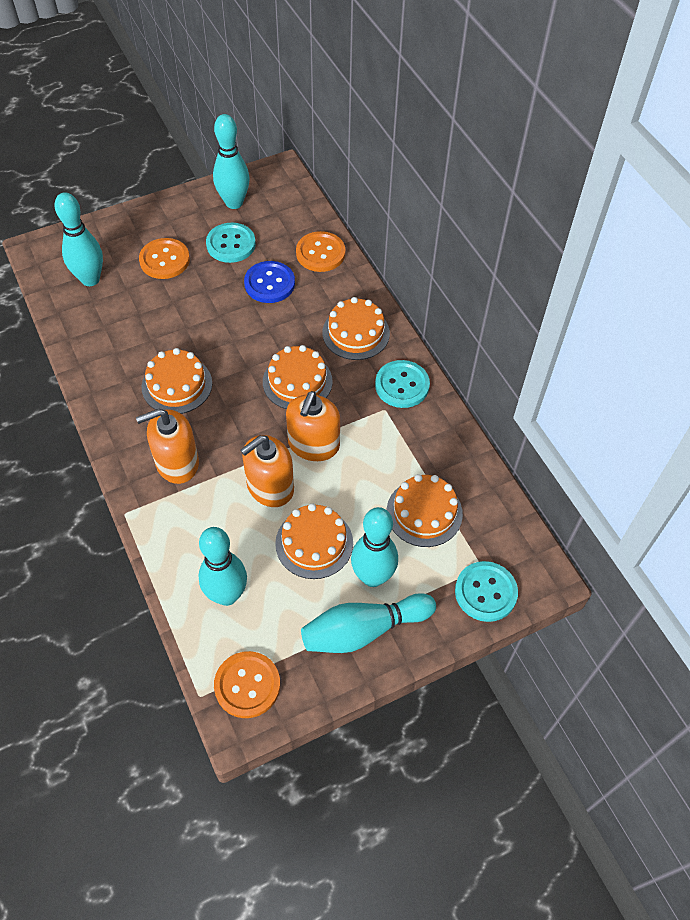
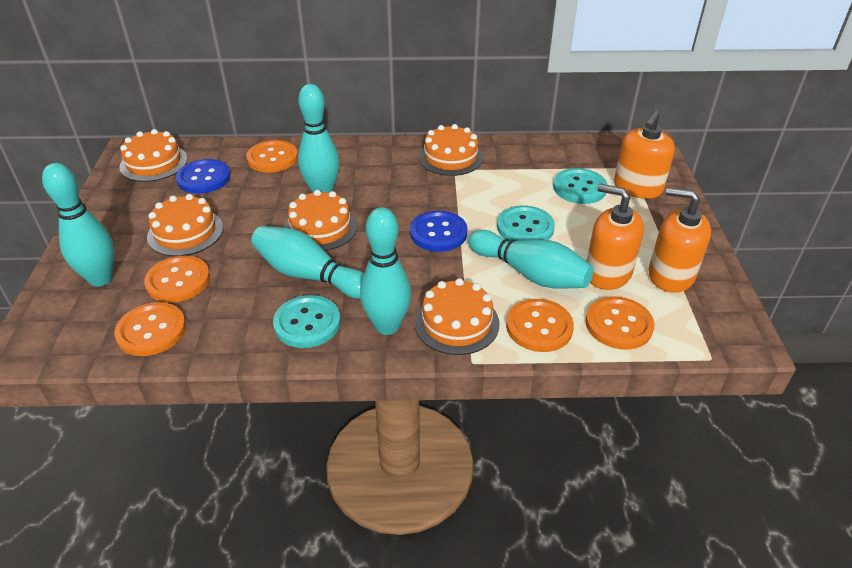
blue button: [244,261,295,303] = 1 -> [176,159,231,194] [410,211,467,252] = 2
orange button: [139,238,190,279] [214,651,280,718] [296,231,345,272] = 3 -> [115,302,186,356] [144,256,210,303] [246,140,298,173] [506,299,574,352] [585,296,654,350] = 5

